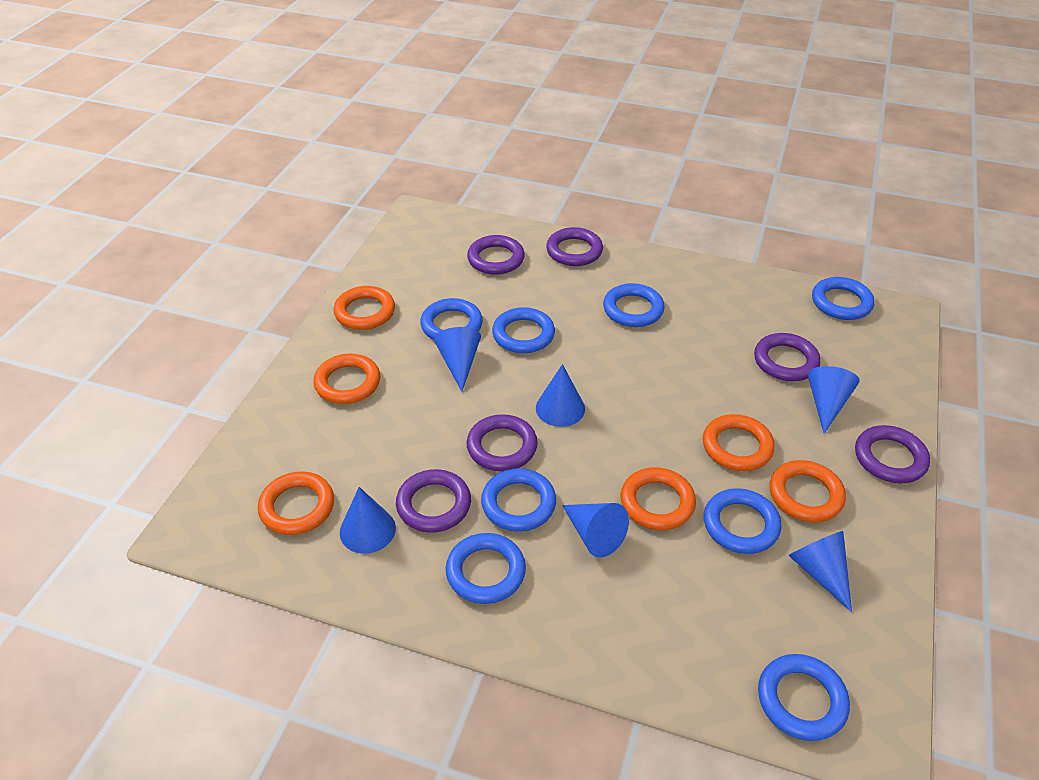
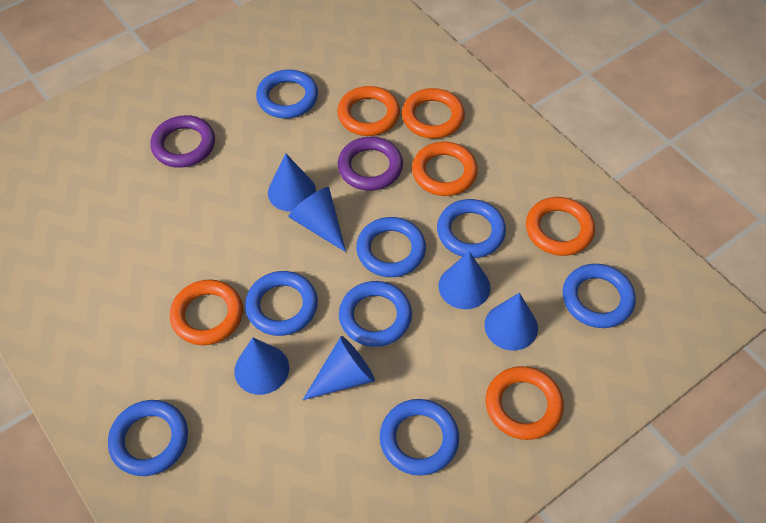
purple ring: [396,469,471,533] [467,235,525,275] [467,414,538,471] [546,227,603,266] [754,333,821,381] [855,425,930,483] = 6 -> [150,115,215,168] [338,137,403,191] = 2

